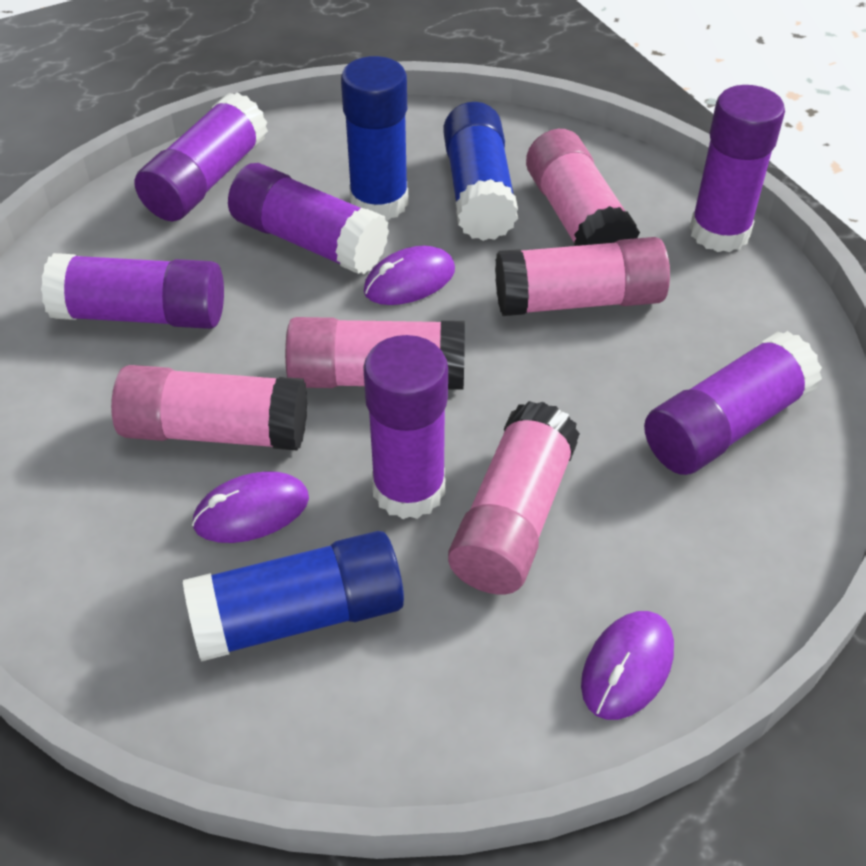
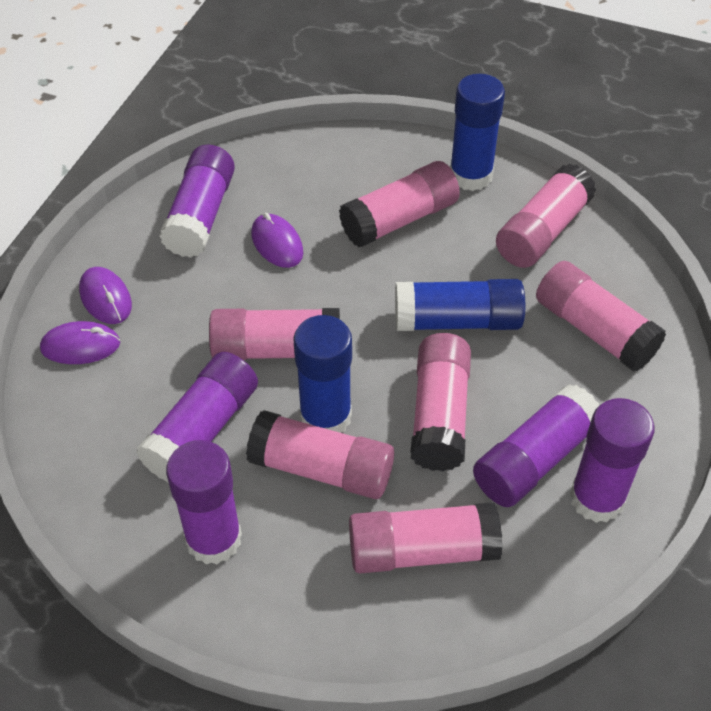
pink glue stick: [111,365,307,451] [285,317,465,390] [448,401,580,595] [495,237,670,316] [526,129,640,246] = 5 -> [209,308,340,360] [246,410,394,499] [339,161,460,248] [349,502,503,574] [410,333,471,471] [496,163,596,268] [536,261,666,372] = 7
purple glue stick: [41,253,224,329] [134,92,268,221] [228,163,389,275] [363,335,448,519] [644,331,822,475] [690,85,785,252] = 6 -> [136,352,258,483] [159,145,235,258] [166,440,242,564] [473,384,599,507] [570,398,655,523] = 5

